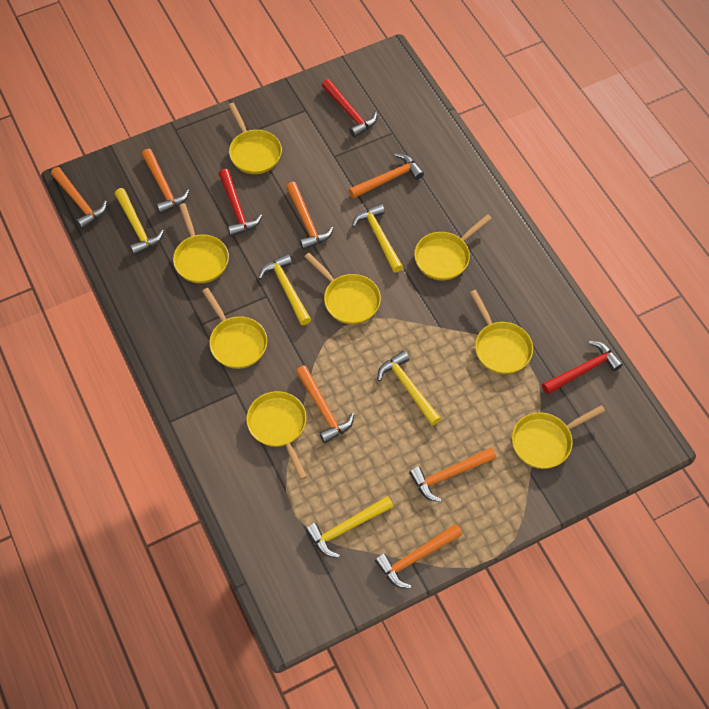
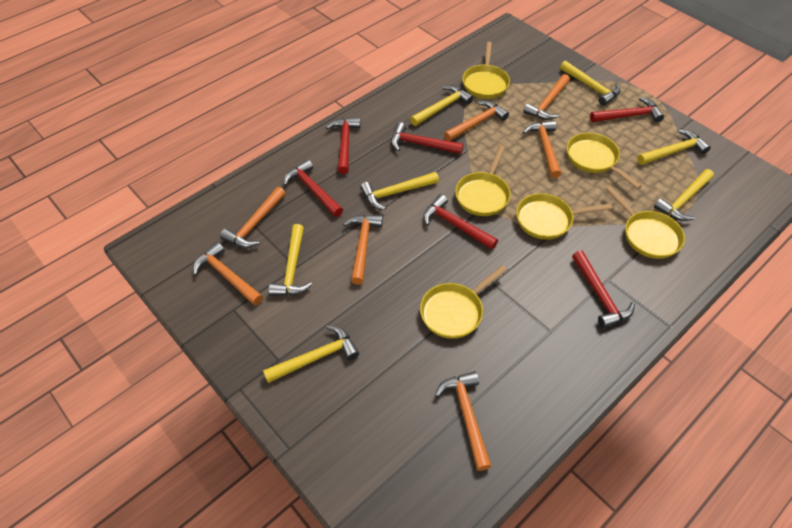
red hammer: [219,169,262,237] [322,79,377,138] [542,341,623,394] = 3 -> [284,159,343,217] [326,117,360,174] [391,122,464,154] [424,194,498,250] [572,250,635,328] [590,97,664,122] = 6
yellow hammer: [115,188,164,255] [258,254,311,325] [305,496,393,558] [352,203,403,272] [378,350,441,426] = 5 -> [263,325,359,383] [269,224,312,296] [360,172,439,210] [410,85,474,126] [560,61,621,106] [637,129,711,165] [654,169,714,221] = 7
yellow pan: [173,203,229,283] [202,288,267,369] [228,103,282,174] [246,391,307,480] [304,253,381,324] [414,214,492,280] [470,290,533,374] [512,405,605,469] = 8 -> [420,265,507,339] [455,146,511,216] [462,42,510,99] [516,193,612,240] [567,133,642,189] [605,186,685,259] = 6

